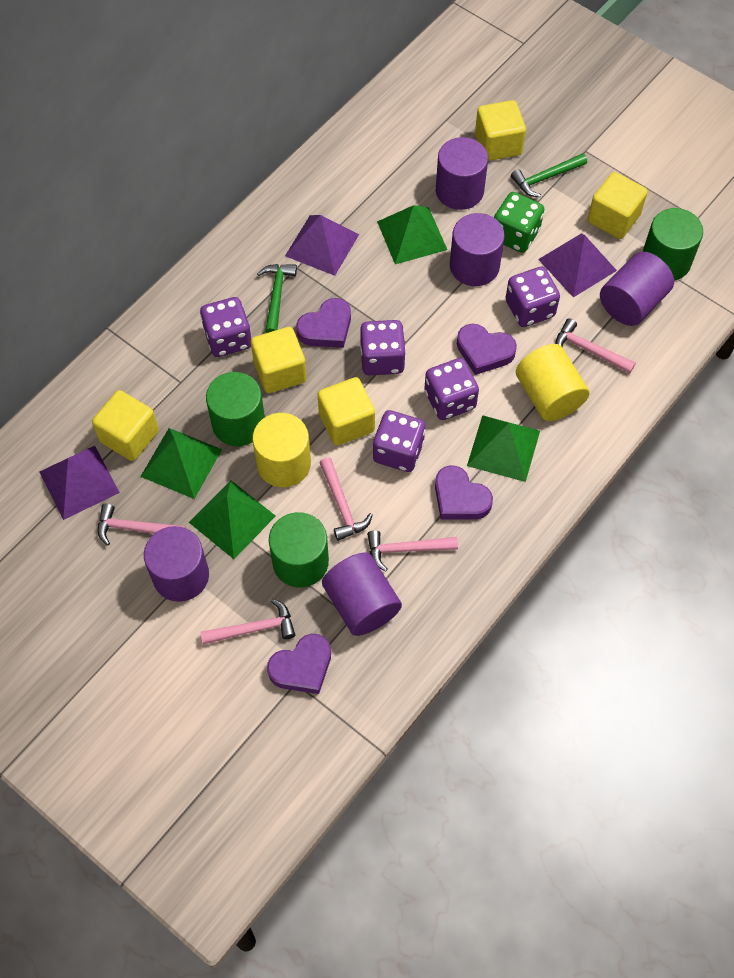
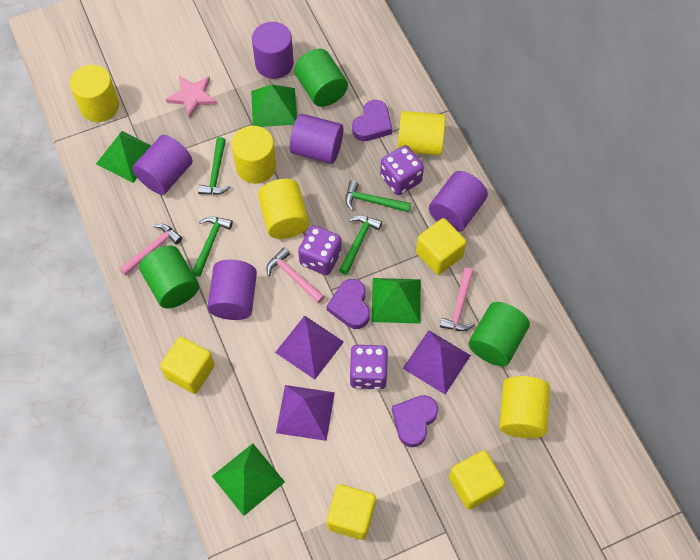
green dice: [494,192,544,253] = 1 -> none = 0
green hammer: [257,264,297,333] [511,153,587,197] = 2 -> [192,216,233,277] [198,137,231,195] [339,215,382,275] [345,180,411,213] = 4
pink hammer: [98,504,186,546] [201,599,295,645] [319,457,373,541] [367,530,458,572] [555,318,636,373] = 5 -> [119,224,182,276] [267,247,325,303] [440,267,475,331] = 3
pink star: none = 0 -> [166,76,217,119] = 1
purple dice: [200,297,252,357] [360,320,406,375] [373,410,425,472] [424,358,479,420] [506,267,560,327] = 5 -> [298,225,342,275] [349,345,388,389] [380,145,424,195] = 3
purple heart: [267,634,331,694] [296,298,351,348] [435,465,493,520] [457,324,517,375] = 4 -> [326,279,370,329] [352,100,392,141] [392,395,438,447] = 3
yellow cube: [92,390,159,461] [251,327,307,393] [318,377,375,446] [475,100,526,161] [588,172,648,239] = 5 -> [160,337,215,394] [327,484,376,540] [416,218,466,275] [449,451,505,509] = 4
yellow cylinder: [252,413,311,487] [516,344,590,421] = 2 -> [70,65,119,122] [231,126,276,184] [258,179,309,239] [398,111,445,156] [500,376,550,438] = 5

